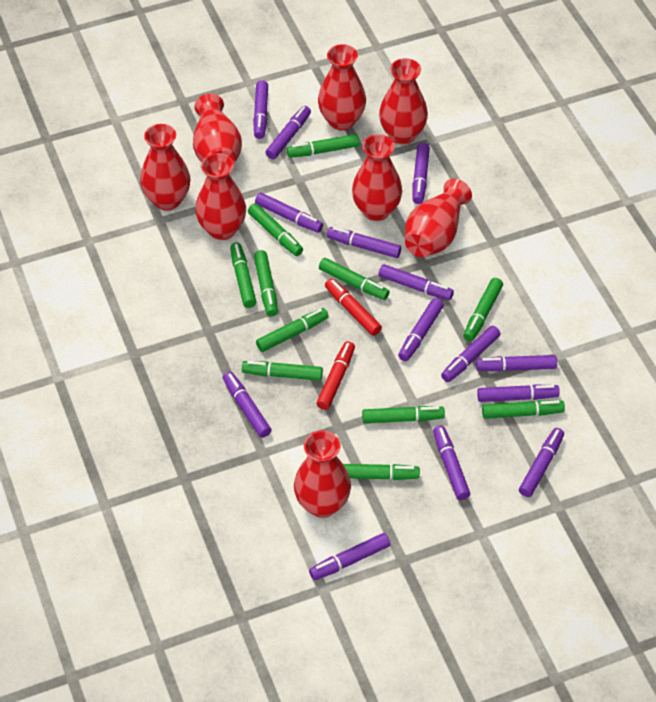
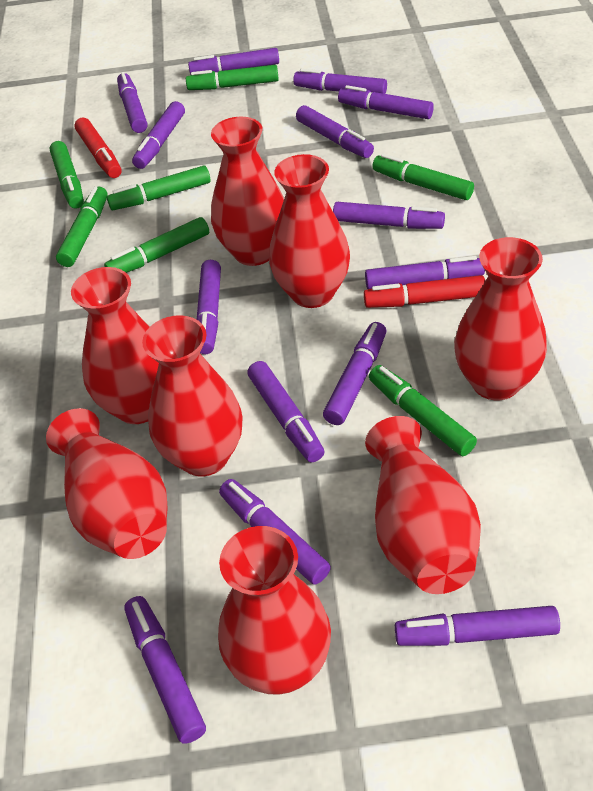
green marker: [230,243,256,308] [242,361,323,381] [248,203,303,256] [254,250,278,316] [256,308,329,352] [287,134,360,158] [319,258,390,300] [343,464,420,480] [362,406,445,423] [463,278,503,341] [482,400,565,419] = 11 -> [50,141,84,209] [56,186,108,267] [104,217,209,273] [107,166,211,210] [186,65,279,90] [369,365,477,456] [372,154,474,200] = 7

